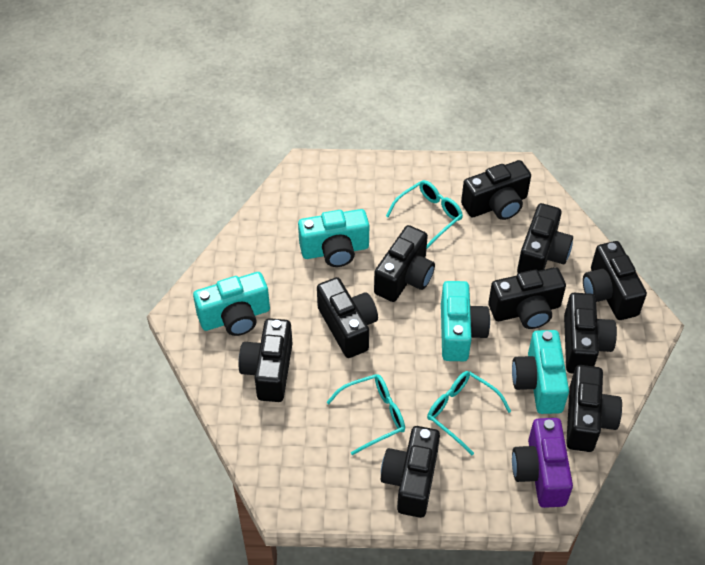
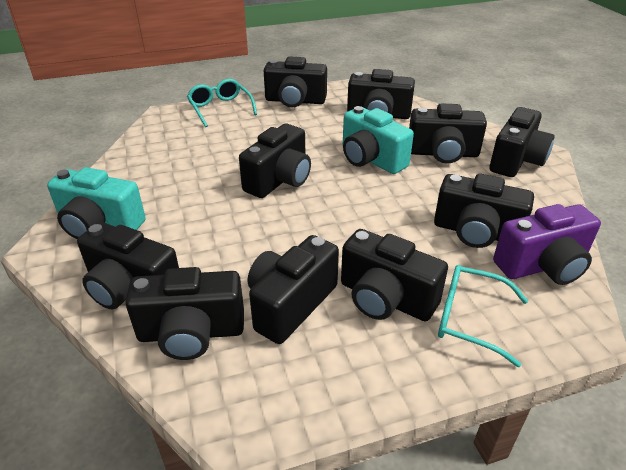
turquoise camera: [193,272,270,336] [298,209,369,267] [441,281,490,361] [512,330,569,414] = 4 -> [47,167,146,239] [343,106,414,174] = 2
turquoise glasses: [327,374,405,455] [386,180,463,249] [427,371,511,455] = 3 -> [187,79,257,127] [438,265,528,367] = 2

